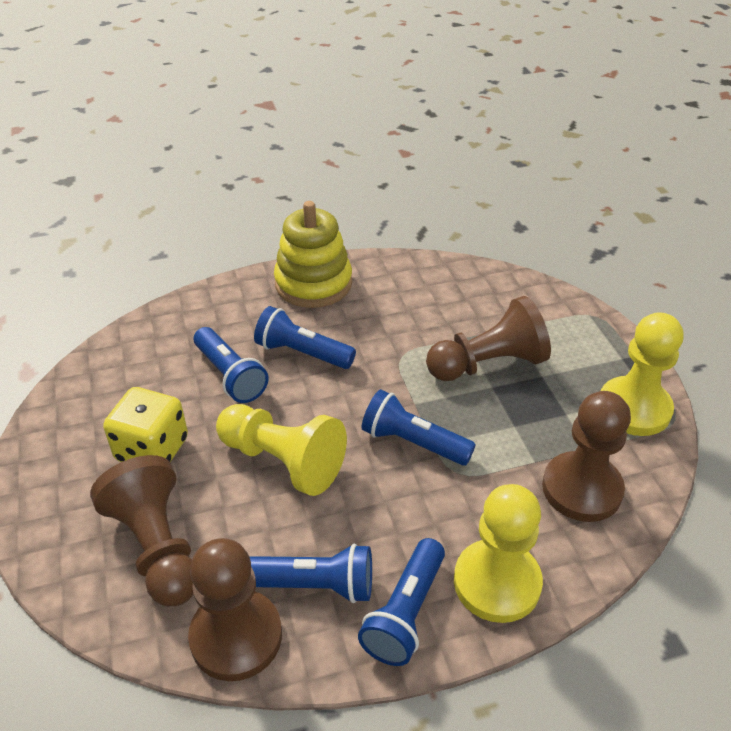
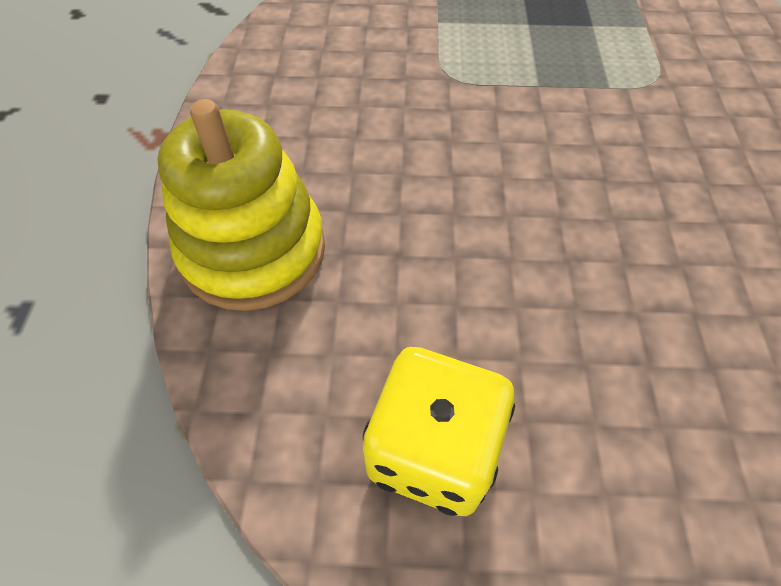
blue flashlight: [194,327,269,403] [249,544,372,603] [254,306,356,369] [358,538,445,666] [362,390,476,466] = 5 -> none = 0
brown pawn: [90,455,194,606] [188,538,282,681] [426,296,551,381] [542,391,631,522] = 4 -> none = 0
yellow pawn: [216,404,347,496] [454,484,543,623] [601,312,683,436] = 3 -> none = 0

